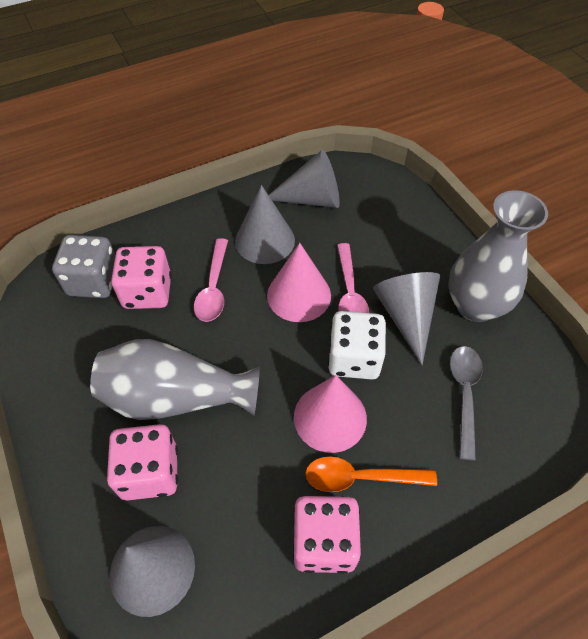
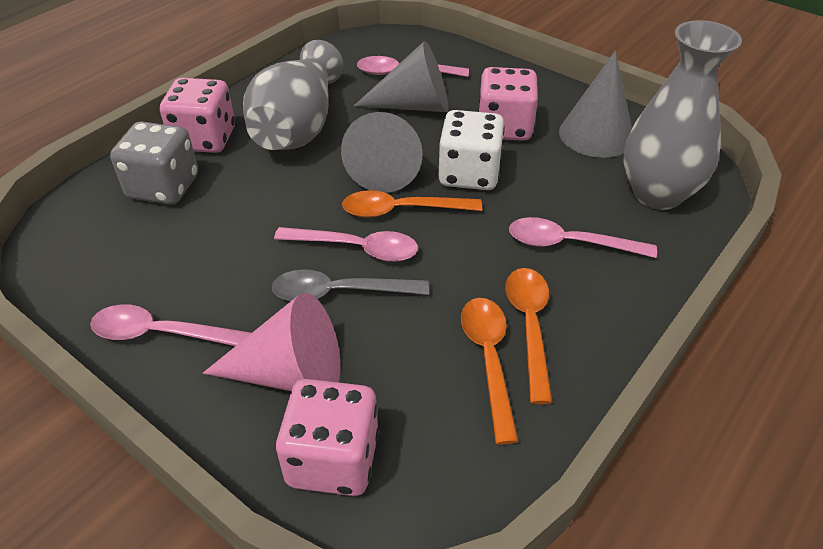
grey cone: [110,526,195,617] [235,185,295,264] [269,150,340,208] [373,272,440,365] = 4 -> [341,112,423,193] [354,41,449,112] [559,51,632,158] = 3
orange spoon: [305,456,437,492] = 1 -> [342,190,482,218] [461,298,519,444] [505,268,553,404] = 3
pink cone: [267,243,331,322] [294,375,367,453] = 2 -> [203,293,340,391] = 1
pink spoon: [194,238,228,322] [337,243,369,313] = 2 -> [90,304,252,346] [274,227,418,262] [357,56,469,77] [509,217,657,258] = 4

